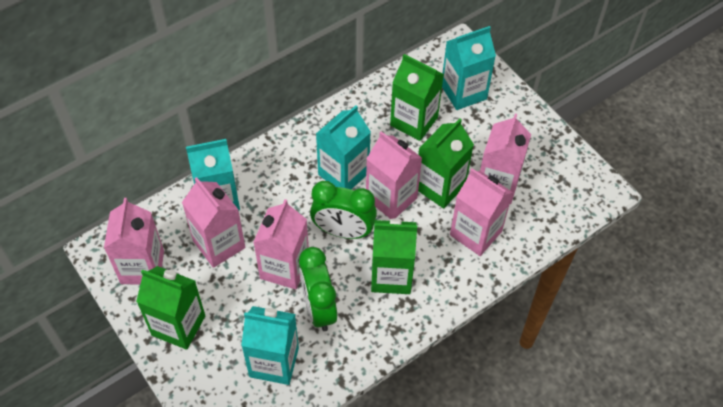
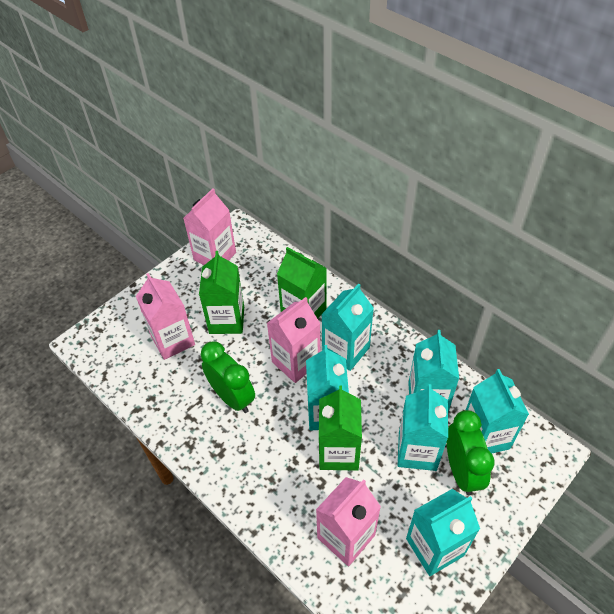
green carton: [136,266,205,350] [371,219,417,294] [390,54,444,141] [418,119,474,209] = 4 -> [199,251,244,334] [277,247,327,319] [319,386,362,471] = 3
pink carton: [104,198,164,284] [182,177,245,268] [254,199,309,289] [366,131,422,219] [450,168,513,256] [480,114,531,204] = 6 -> [136,273,195,360] [183,188,236,265] [267,297,320,383] [316,477,381,566] = 4
turquoise carton: [186,139,240,211] [241,306,299,385] [316,105,371,189] [442,26,496,110] = 4 -> [306,345,349,431] [321,283,374,371] [398,384,448,471] [406,489,480,576] [408,330,459,412] [466,369,529,453] = 6

